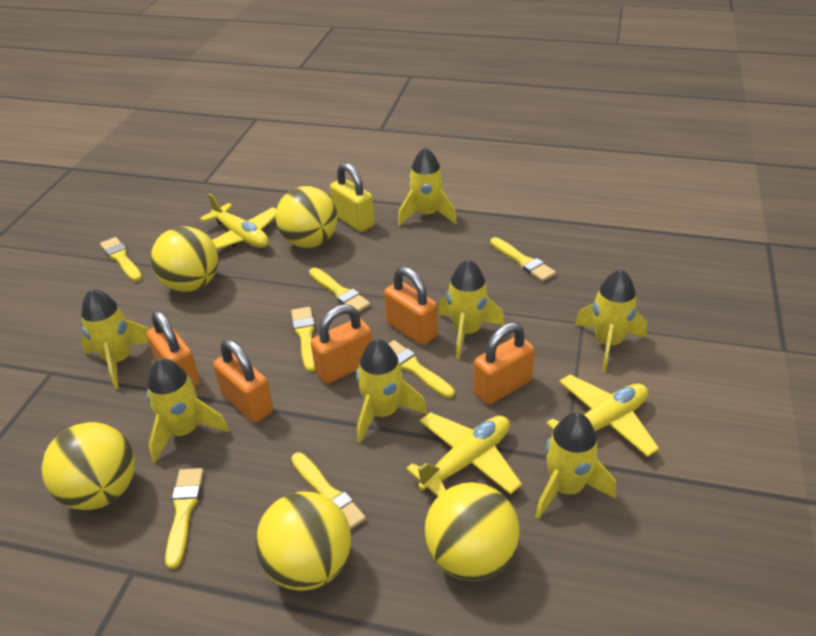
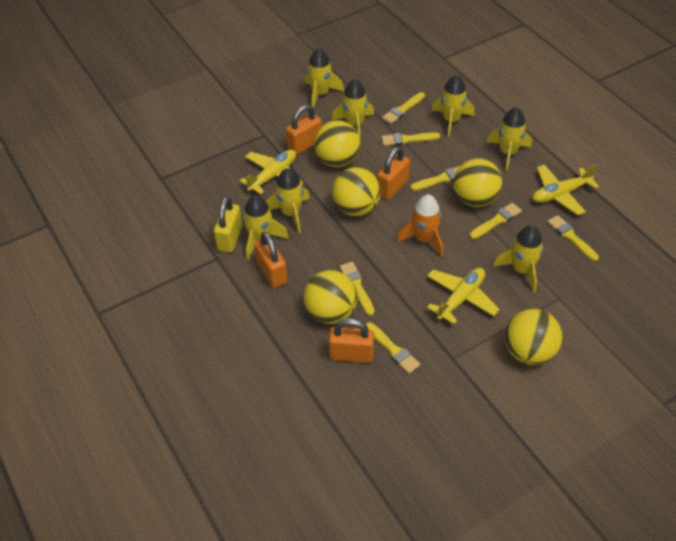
orange padlock: [147,310,200,387] [213,339,273,423] [311,304,372,384] [384,267,438,345] [473,322,535,405] = 5 -> [255,231,288,288] [286,105,322,155] [328,318,374,363] [377,147,410,200] = 4
orange rocket: none = 0 -> [396,194,443,257] = 1

